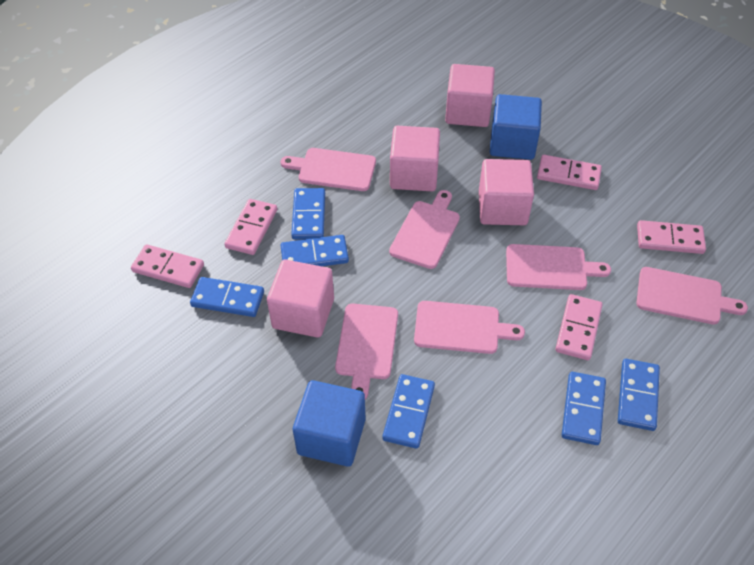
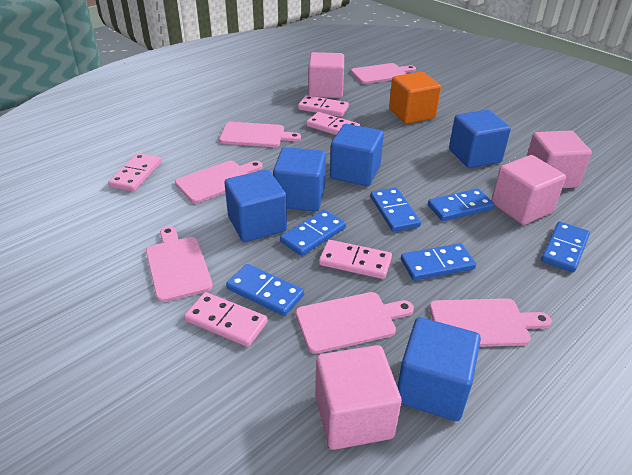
blue cube: [293,380,366,467] [490,94,542,160] = 2 -> [224,170,287,242] [273,147,326,211] [330,124,384,186] [397,317,481,421] [449,110,511,168] = 5
orange cube: none = 0 -> [389,72,441,124] = 1

